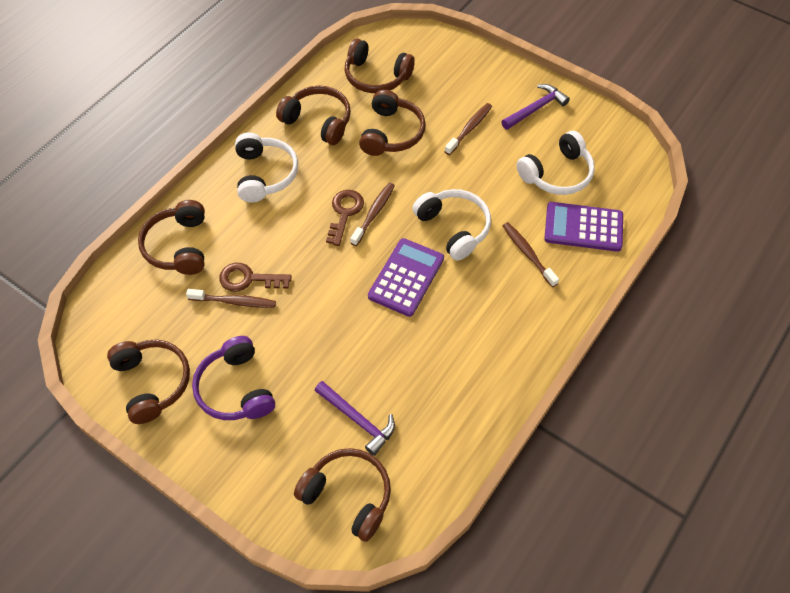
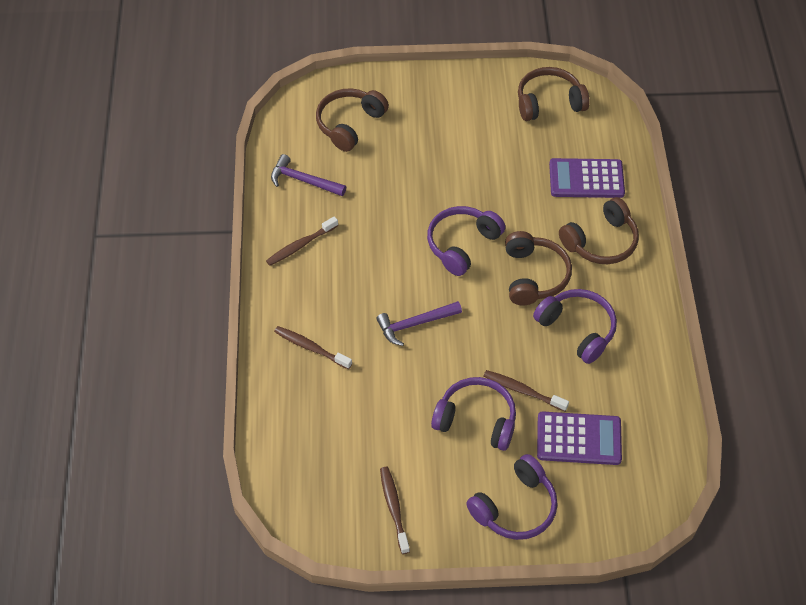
brown headphones: [107,340,190,424] [138,200,205,275] [276,85,351,145] [294,448,391,542] [345,39,415,93] [359,89,426,156] = 6 -> [316,89,389,152] [505,231,572,306] [518,67,590,121] [559,197,639,264] = 4
brown key: [219,263,292,292] [326,190,364,246] = 2 -> none = 0
purple headphones: [192,336,275,420] = 1 -> [427,206,505,276] [431,377,516,451] [466,454,558,540] [533,289,617,364] = 4
white headphones: [235,133,298,202] [413,189,491,261] [516,131,595,195] = 3 -> none = 0

